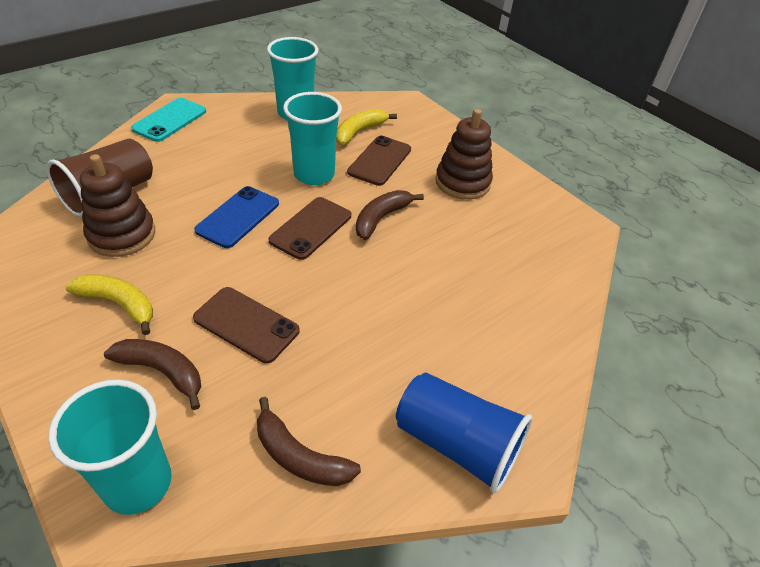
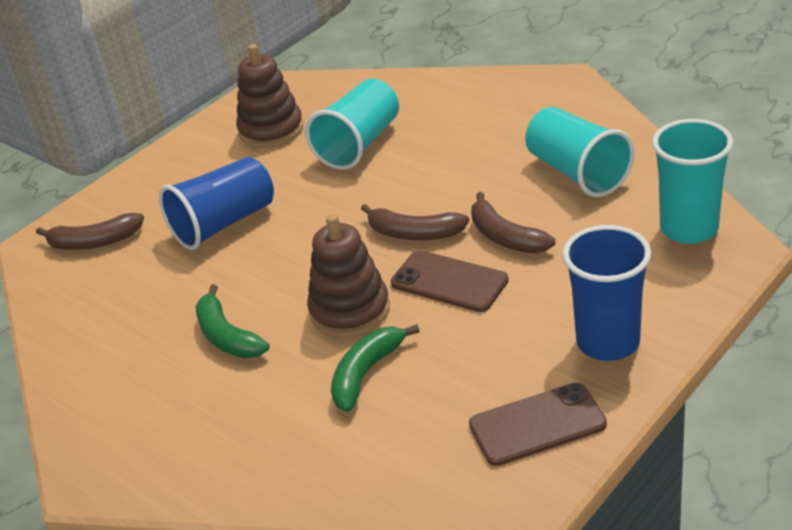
blue cup: [396,372,532,493] = 1 -> [159,157,274,250] [563,225,651,361] = 2
blue phone: [194,186,279,248] = 1 -> none = 0
brown cup: [46,139,153,217] = 1 -> none = 0
brown phone: [193,287,300,364] [268,197,351,260] [347,136,411,186] = 3 -> [391,250,509,312] [469,382,607,466] = 2
green banana: none = 0 -> [196,284,269,358] [331,324,420,412] = 2
turquoise phone: [131,98,206,142] = 1 -> none = 0
yellow banana: [65,274,153,335] [336,109,397,145] = 2 -> none = 0

